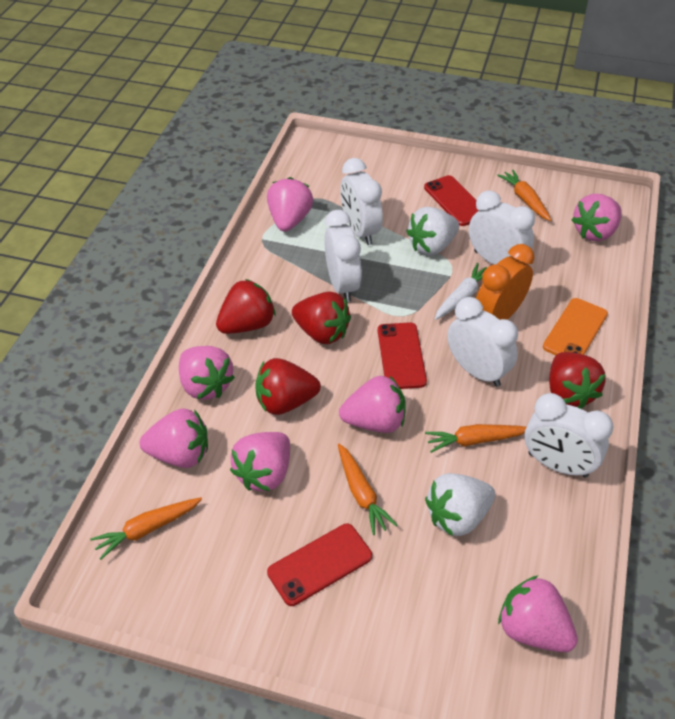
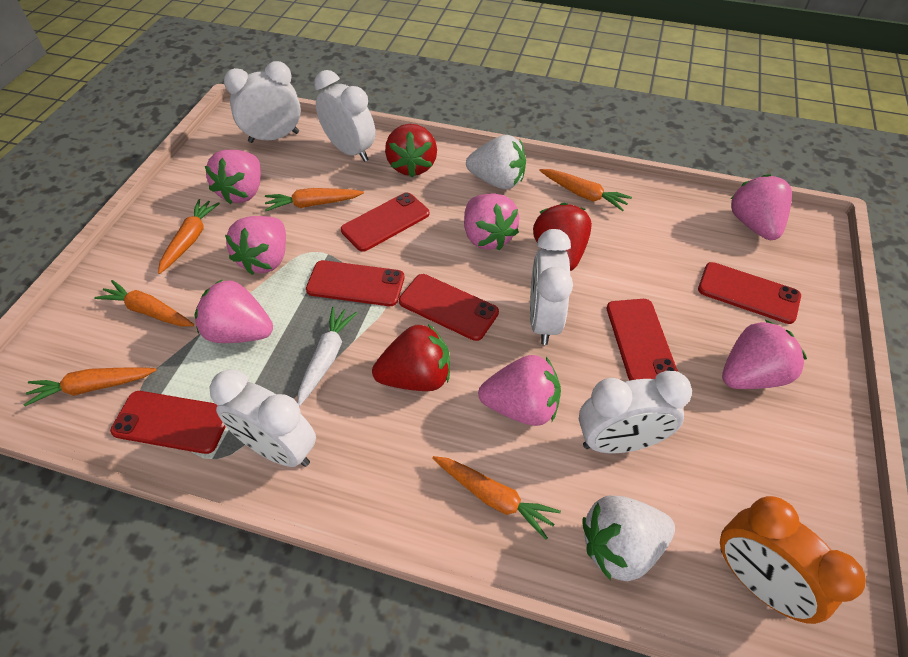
orange carrot: [90,497,202,560] [338,444,397,535] [425,424,526,453] [497,169,552,221] = 4 -> [24,367,156,406] [94,280,194,327] [158,199,220,274] [265,188,364,211] [432,456,561,540] [539,169,632,211] = 6
orange phone: [543,298,608,355] = 1 -> none = 0
red phone: [267,524,372,606] [378,322,427,389] [424,175,479,226] = 3 -> [110,391,226,454] [306,260,404,306] [341,192,429,252] [399,274,499,341] [607,299,678,380] [698,262,801,324] = 6
red strawberry: [216,279,275,334] [255,358,321,415] [292,291,351,344] [549,352,606,409] = 4 -> [372,324,450,391] [385,124,437,177] [533,203,592,271] = 3

